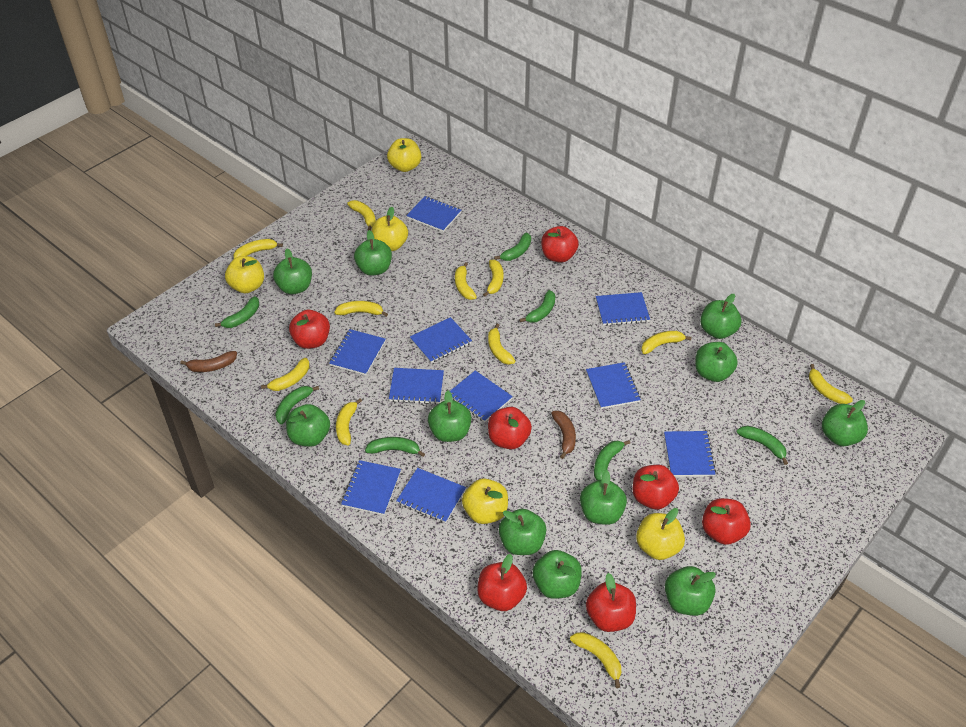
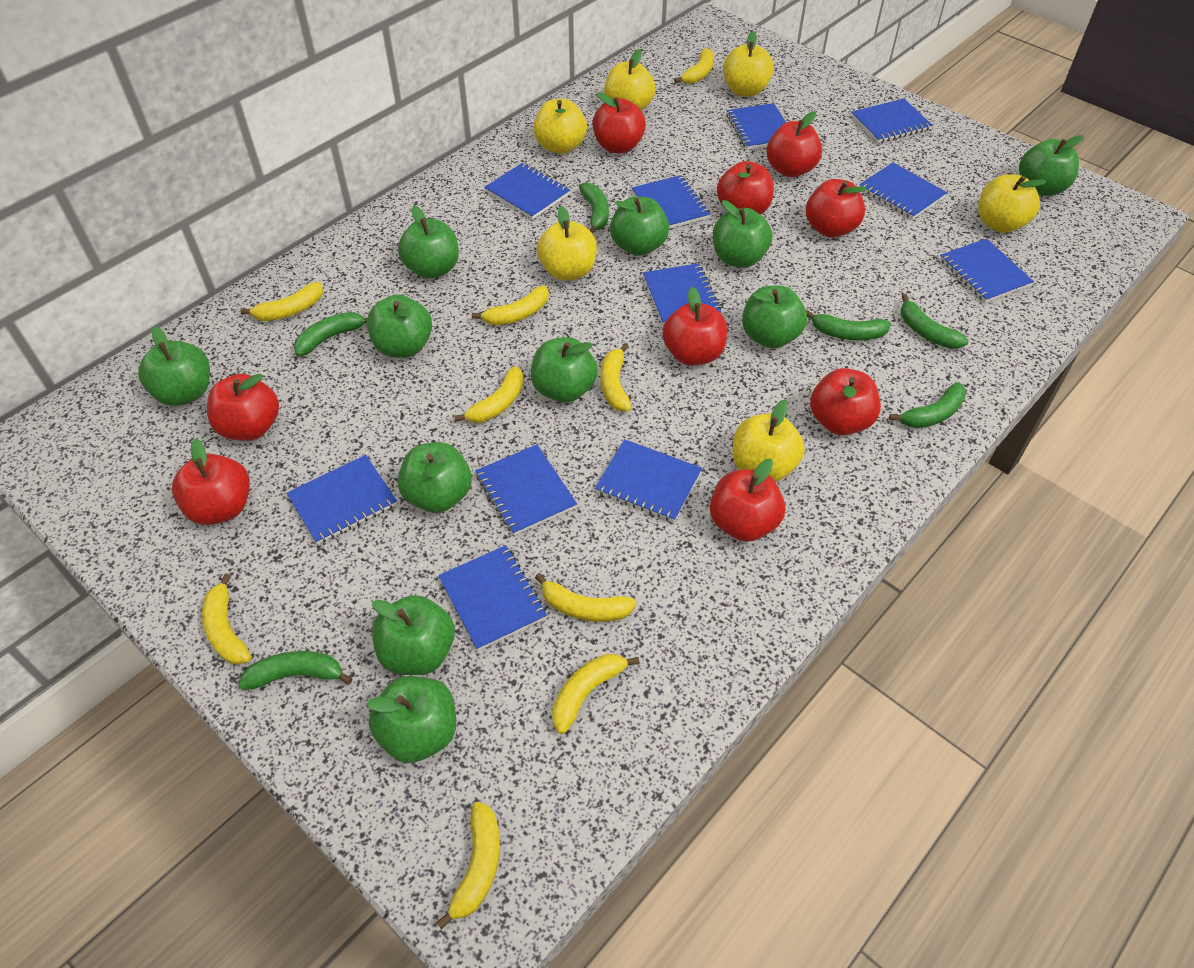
blue notebook: [329,329,386,375] [341,460,401,515] [389,368,444,404] [396,468,466,523] [406,196,461,232] [410,317,472,363] [450,370,513,422] [586,362,641,409] [596,292,650,326] [664,431,716,477] = 10 -> [287,455,397,544] [438,545,547,651] [475,445,577,535] [484,163,570,219] [595,439,702,522] [632,175,710,229] [643,263,721,326] [726,103,786,150] [851,99,932,143] [859,162,947,219] [940,239,1034,303] = 11
brown banana: [180,351,237,372] [551,411,576,459] = 2 -> none = 0
green banana: [215,296,259,328] [275,386,319,424] [365,437,425,457] [494,233,531,261] [519,290,556,323] [594,440,630,481] [736,426,788,465] = 7 -> [238,651,353,690] [294,312,367,356] [579,182,609,233] [806,310,891,340] [889,382,966,428] [901,294,969,349] = 6
red apple: [289,310,330,349] [477,554,527,611] [488,407,532,449] [541,226,579,263] [586,573,636,632] [633,465,679,509] [702,498,751,545] = 7 -> [172,439,250,525] [207,374,279,441] [592,93,646,153] [662,287,727,366] [710,458,785,542] [717,161,774,215] [766,111,822,177] [806,179,867,238] [810,368,881,435] = 9
yellow apple: [225,256,264,293] [372,207,408,251] [387,138,421,172] [462,478,508,524] [636,508,685,560] = 5 -> [533,99,587,154] [537,206,597,281] [604,49,656,110] [723,31,774,97] [733,400,805,482] [978,174,1046,233] = 6
yellow banana: [233,239,283,258] [261,358,310,391] [334,301,388,317] [336,399,362,445] [347,200,376,231] [455,262,477,300] [483,260,504,297] [488,324,516,365] [570,632,621,688] [641,331,692,354] [809,364,853,404] = 11 -> [202,573,251,665] [240,282,323,321] [436,802,500,930] [454,366,524,423] [472,286,549,325] [535,573,636,622] [552,654,639,734] [600,343,631,411] [674,48,714,84] = 9

